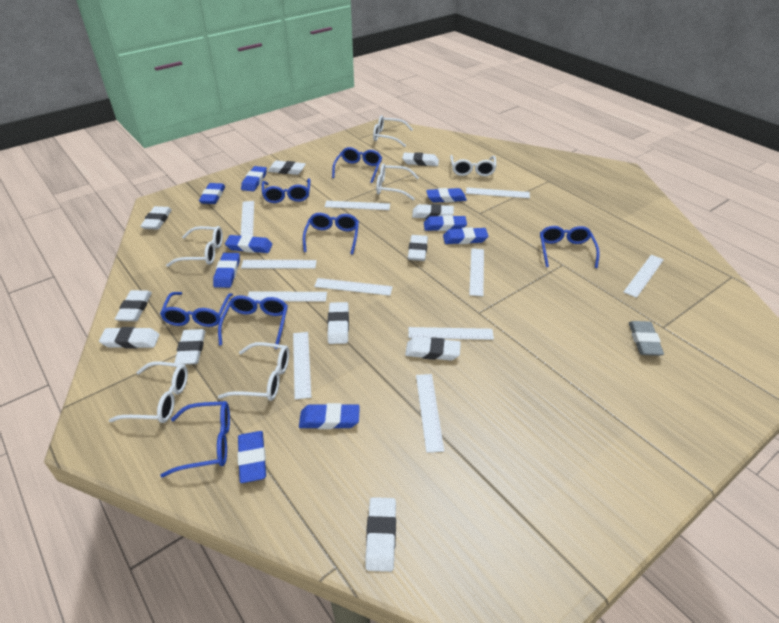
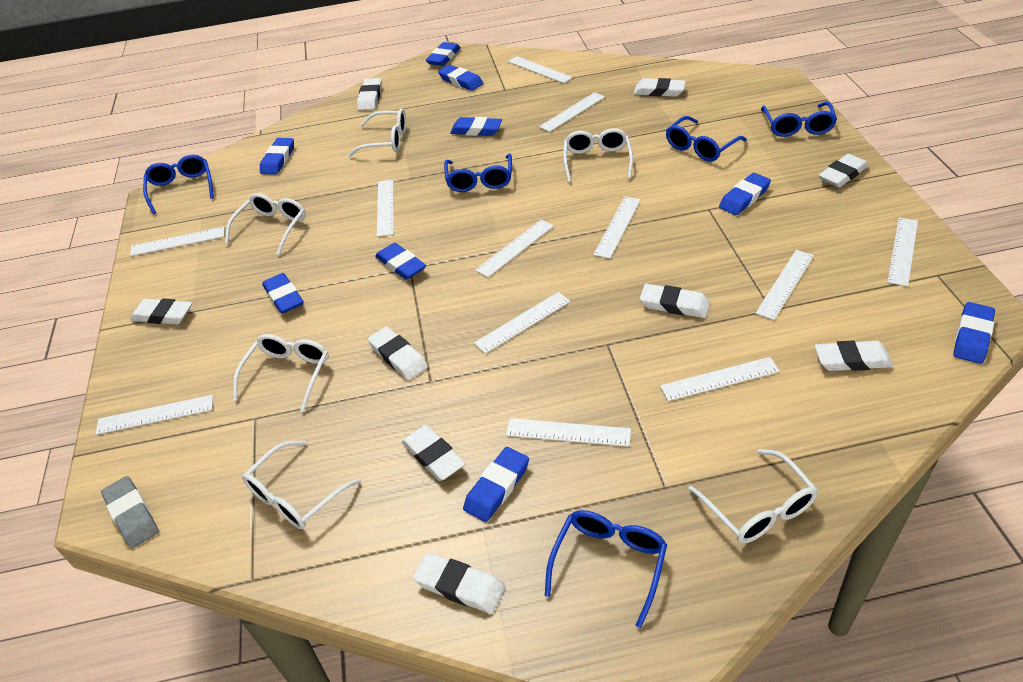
blue glasses: [160,292,233,327] [160,401,230,478] [218,295,288,349] [262,178,311,203] [303,213,359,255] [332,147,382,183] [540,226,600,268] = 7 -> [143,155,214,214] [444,154,512,192] [545,510,667,628] [666,116,747,162] [761,101,837,137] = 5
white eraser: [99,327,160,348] [115,290,152,321] [141,206,172,230] [174,329,206,365] [268,161,306,175] [328,302,349,344] [365,497,396,572] [402,152,439,166] [405,337,461,360] [408,235,428,261] [412,204,454,219] = 11 -> [130,298,192,324] [357,78,382,110] [368,326,428,380] [402,425,465,481] [413,552,505,614] [634,78,686,97] [640,284,710,318] [815,340,893,371] [819,154,869,188] = 9
white ruler: [241,201,254,236] [241,260,317,269] [248,291,327,302] [293,332,311,400] [314,278,393,296] [325,201,390,210] [408,327,494,340] [416,374,444,453] [466,188,530,198] [469,248,484,296] [624,255,664,298] = 11 -> [96,395,213,435] [130,227,224,256] [377,180,394,237] [474,292,570,354] [475,220,554,277] [506,418,631,447] [508,56,573,83] [539,92,605,132] [593,197,641,259] [660,357,780,401] [755,250,814,320] [887,218,918,287] = 12

